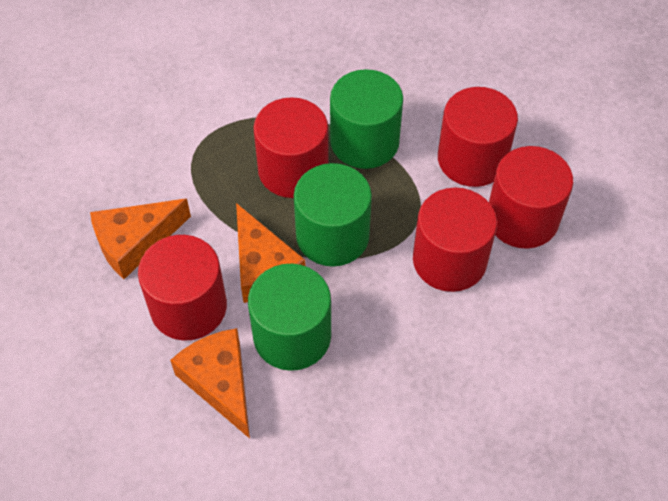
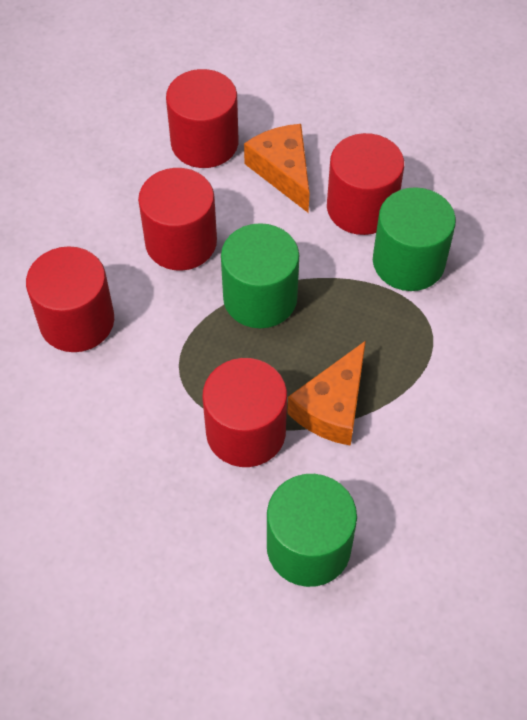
orange cheese: [90,199,191,279] [170,328,250,439] [236,203,305,303] = 3 -> [244,124,310,212] [287,341,366,446] = 2

